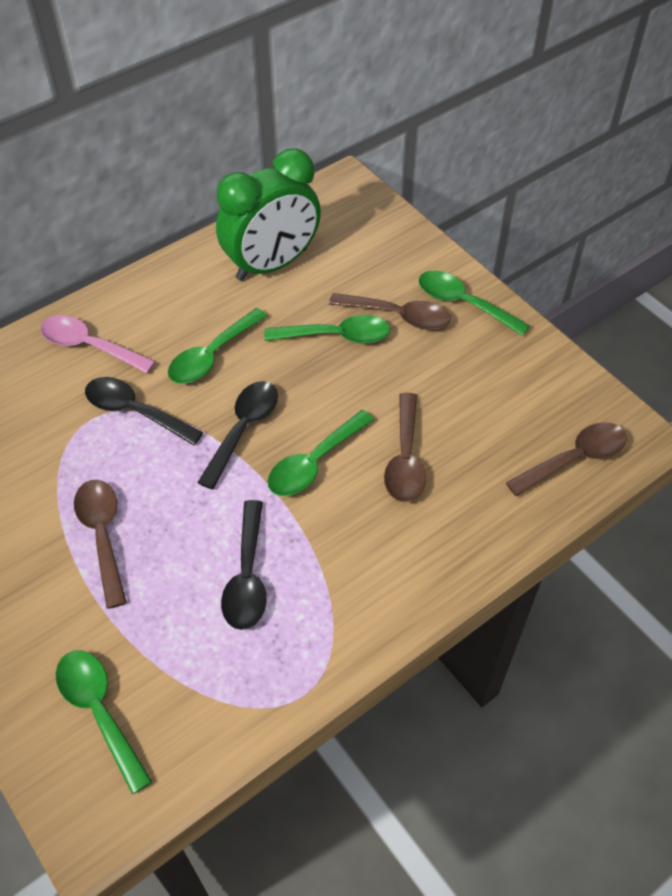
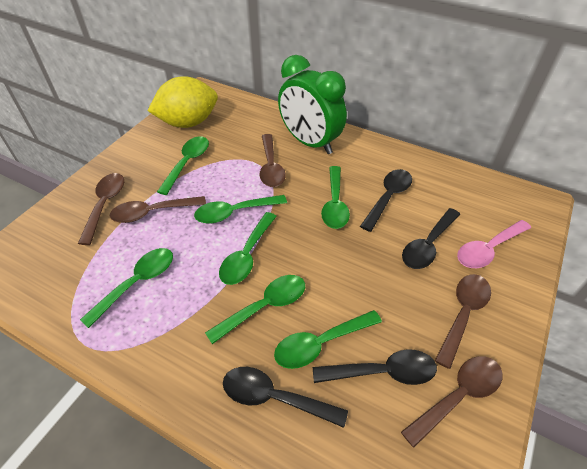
black spoon: [85,377,203,445] [197,381,278,490] [221,500,267,630] = 3 -> [223,367,348,428] [313,349,437,385] [360,169,412,232] [402,208,460,269] = 4
brown spoon: [74,480,127,609] [329,293,451,330] [384,393,426,502] [506,422,627,496] = 4 -> [78,173,124,245] [110,196,206,223] [259,134,286,187] [401,356,503,448] [435,274,491,369] = 5
green spoon: [56,650,152,794] [168,308,267,384] [264,315,390,344] [267,410,374,496] [419,271,530,336] = 5 -> [80,248,173,328] [157,136,209,195] [194,195,287,224] [205,275,305,344] [219,212,277,285] [274,310,382,369] [321,166,350,229] = 7
yellow lemon: none = 0 -> [147,76,218,128] = 1

